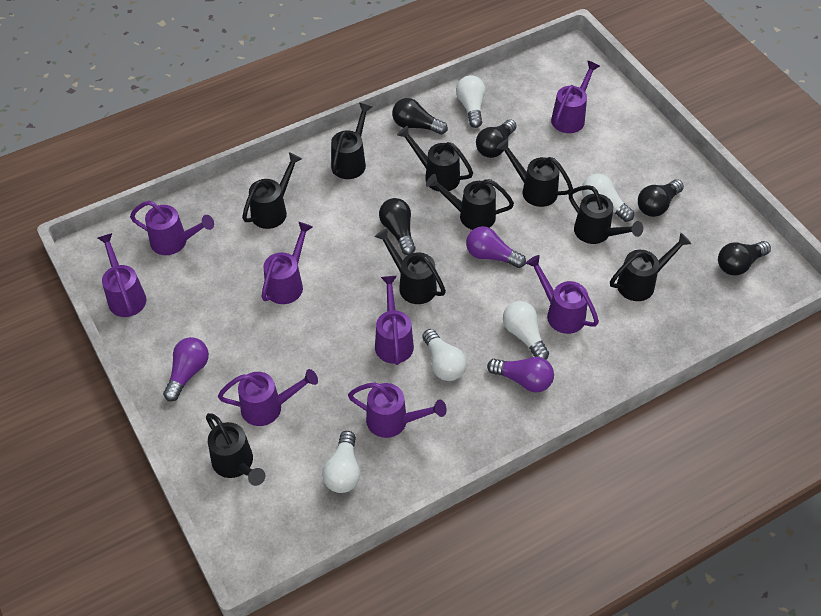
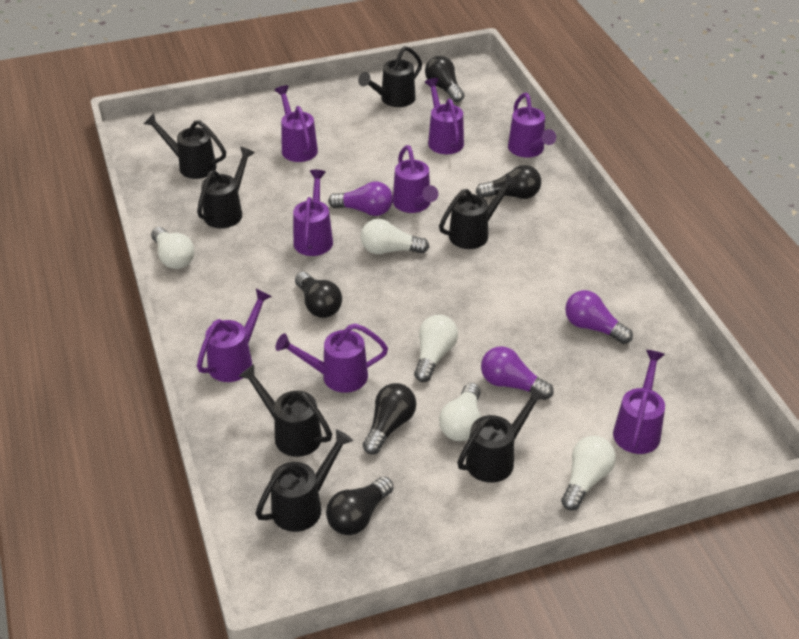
black watering can: [206,413,265,486] [242,152,302,229] [331,103,372,179] [375,228,446,304] [397,126,473,192] [426,174,514,230] [497,139,573,207] [569,185,643,244] [610,233,691,301] = 9 -> [144,113,226,179] [197,147,255,228] [239,364,332,457] [255,429,353,532] [358,46,422,107] [439,173,518,249] [457,386,547,483] = 7

